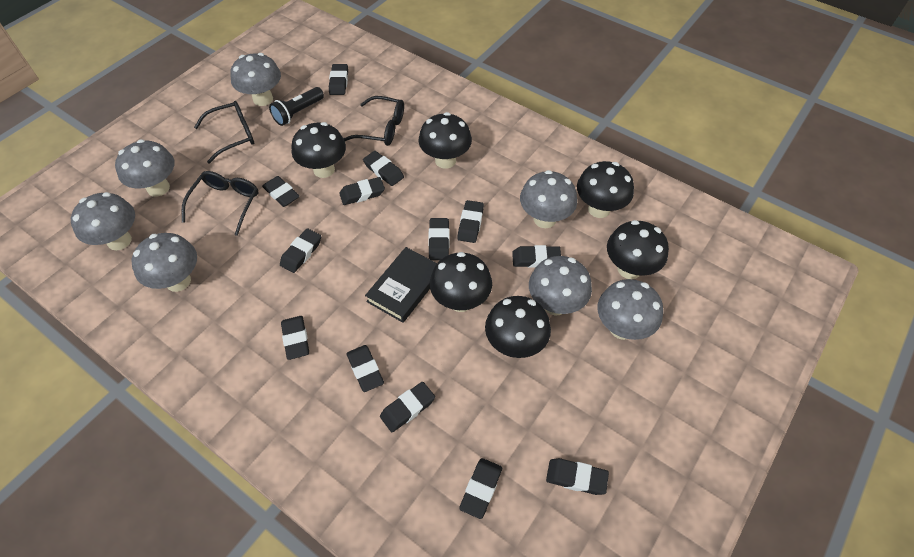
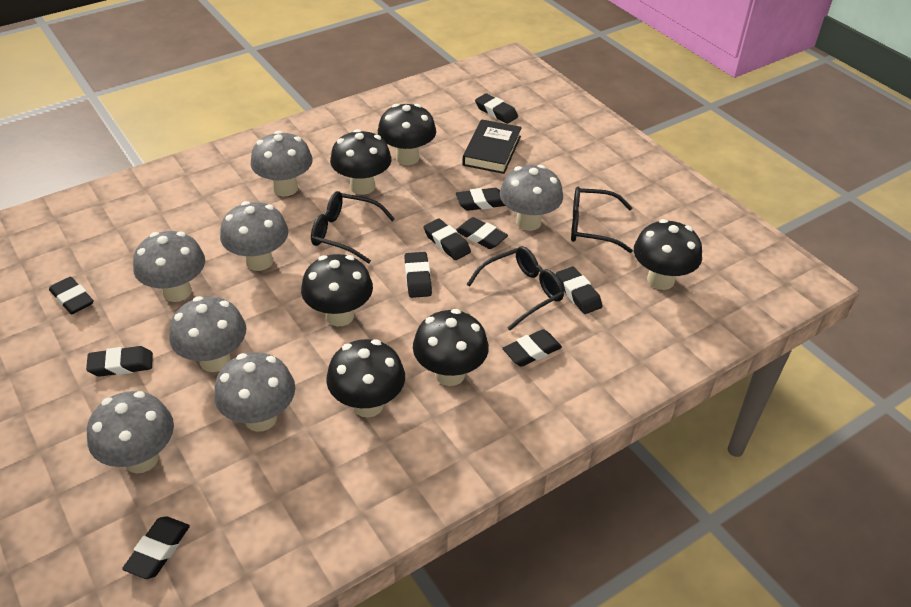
black eraser: [262,176,300,207] [280,228,321,273] [281,316,309,360] [329,64,348,95] [339,177,385,205] [346,345,384,392] [363,151,404,186] [380,382,435,432] [428,218,449,260] [457,200,484,243] [459,458,502,519] [512,245,561,268] [546,458,609,495] = 13 -> [49,277,94,314] [86,346,153,377] [122,517,190,579] [404,252,432,298] [423,219,471,260] [456,188,506,211] [456,217,508,249] [475,93,518,124] [502,329,562,367] [556,266,602,314] = 10
black flashlight: [269,87,324,126] = 1 -> none = 0

